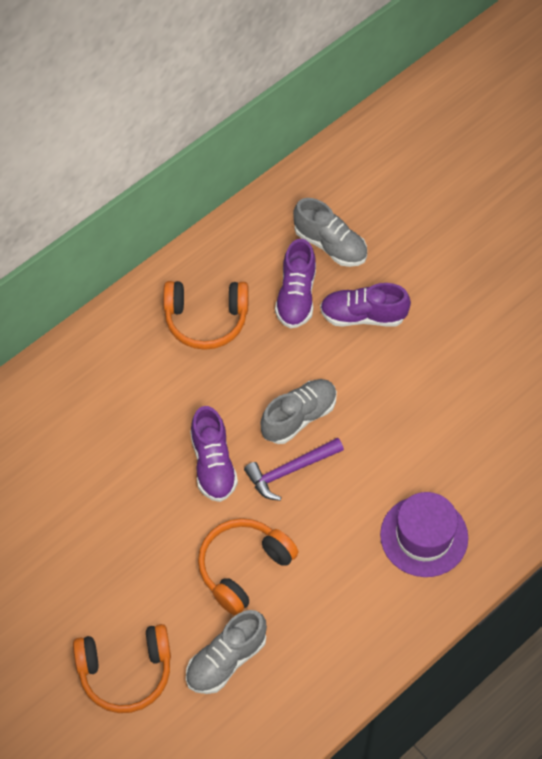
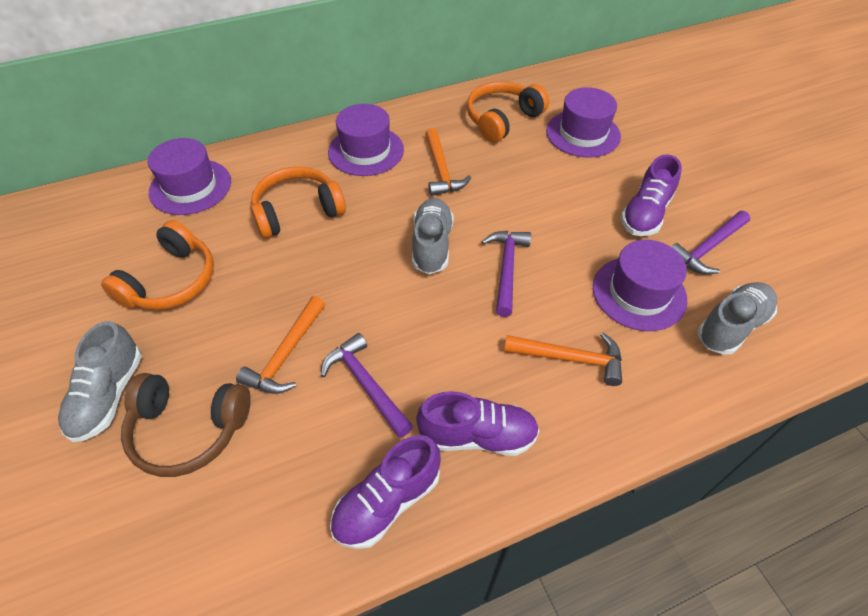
brown headphones: none = 0 -> [121,373,251,477] = 1
orange hammer: none = 0 -> [236,296,325,394] [425,128,471,196] [504,333,622,386] = 3
purple hammer: [244,438,344,501] = 1 -> [321,333,413,438] [481,231,531,317] [671,211,750,274] = 3
purple hat: [380,492,468,577] = 1 -> [148,138,231,215] [328,104,404,176] [546,87,621,158] [593,240,688,331] = 4

